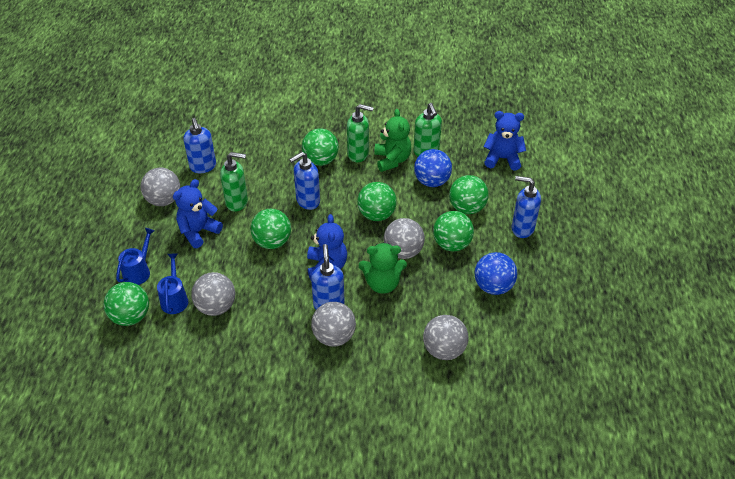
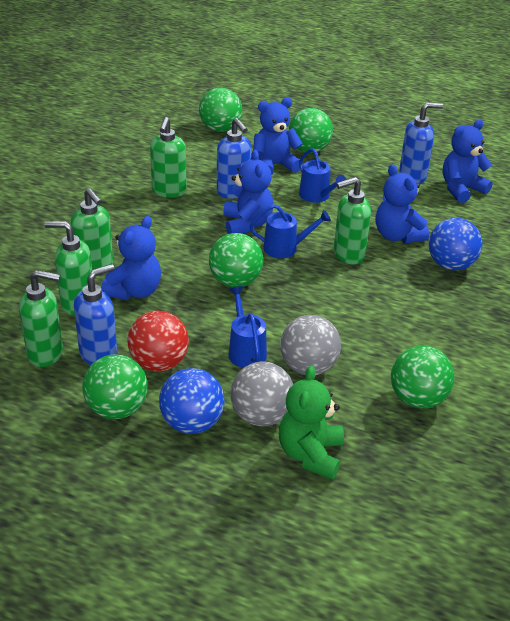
blue soap dispenser: [183,118,216,173] [289,152,320,210] [311,244,345,310] [512,176,541,238] = 4 -> [74,264,118,365] [217,118,251,199] [399,102,443,184] = 3
blue teddy bear: [173,179,223,248] [307,214,347,280] [484,111,526,171] = 3 -> [101,216,161,300] [223,150,273,234] [253,98,303,175] [376,164,429,243] [443,120,492,203] = 5
blue watering can: [116,228,155,285] [157,254,188,314] = 2 -> [228,286,267,368] [250,204,331,258] [299,148,346,203] = 3
green ball: [104,282,149,326] [250,209,291,249] [302,128,339,166] [357,182,397,221] [433,211,474,251] [449,175,489,214] = 6 -> [82,354,148,419] [199,88,242,132] [209,233,263,287] [288,108,333,153] [391,346,455,409] = 5
green soap dispenser: [220,152,248,212] [347,104,374,162] [413,103,442,156] = 3 -> [19,270,63,367] [45,221,92,315] [71,188,113,270] [150,117,187,198] [334,177,371,264] = 5
green teddy bear: [359,243,407,294] [374,109,412,172] = 2 -> [279,366,344,480] = 1
grey ball: [141,168,180,206] [191,272,235,316] [311,302,356,347] [384,218,425,259] [423,315,468,360] = 5 -> [230,362,294,426] [280,315,341,375] = 2
red ball: none = 0 -> [127,311,189,372] = 1

